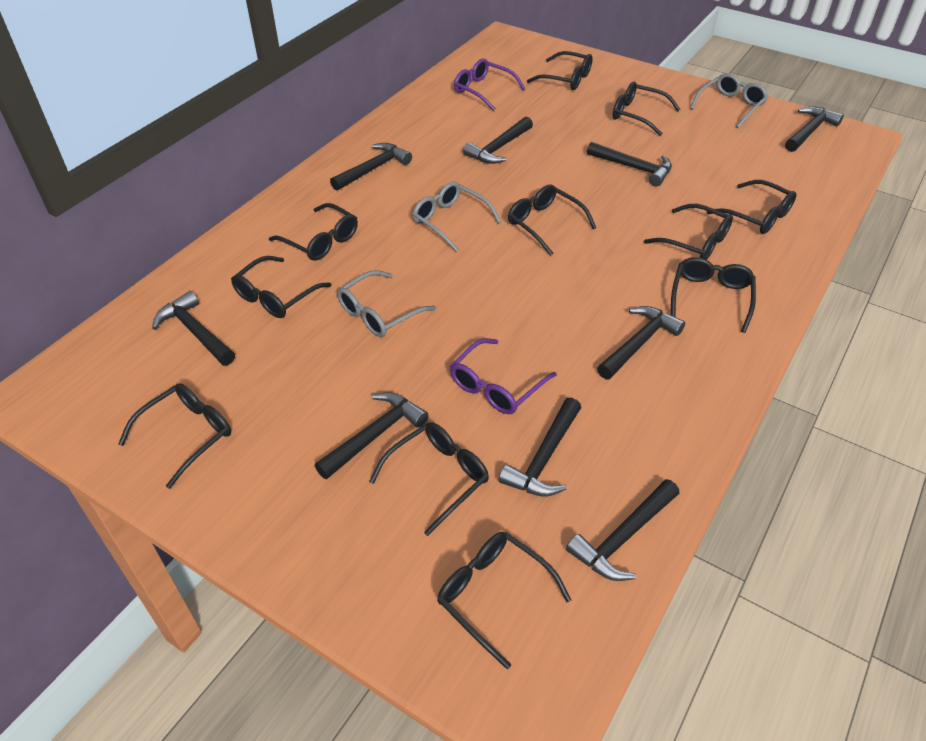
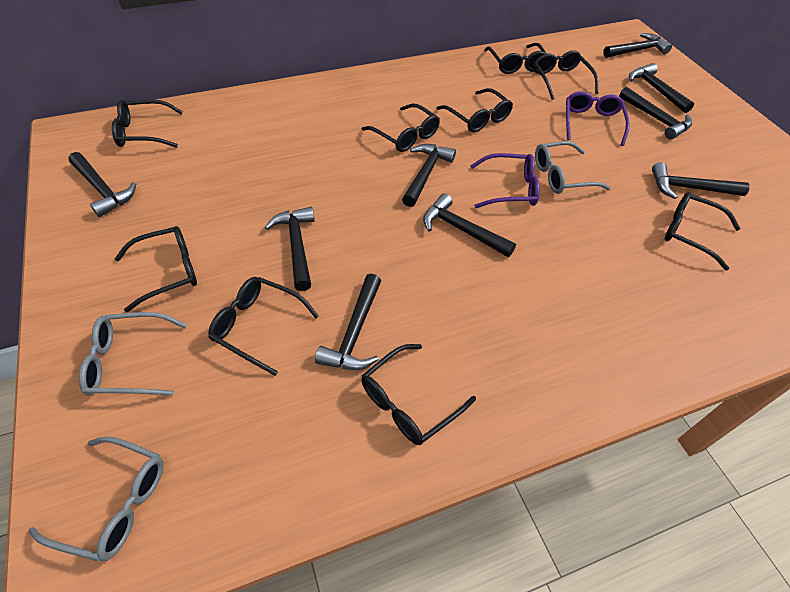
black glasses: [118,383,231,489] [231,256,332,318] [269,203,358,261] [369,422,489,536] [437,532,571,669] [508,185,596,256] [527,51,593,90] [613,82,680,136] [644,204,733,260] [671,257,756,333] [707,180,796,234] = 11 -> [112,100,183,148] [115,226,197,312] [208,277,319,376] [361,344,476,445] [362,103,440,152] [436,88,513,132] [484,43,547,74] [533,50,598,100] [665,192,741,271] = 9

